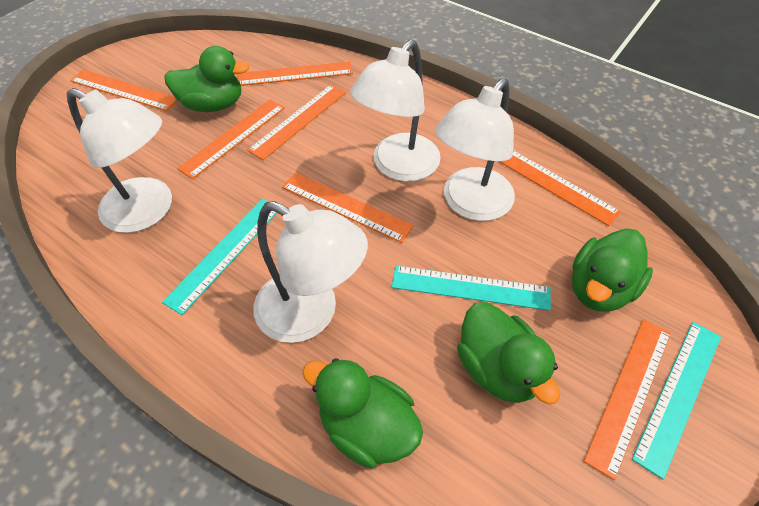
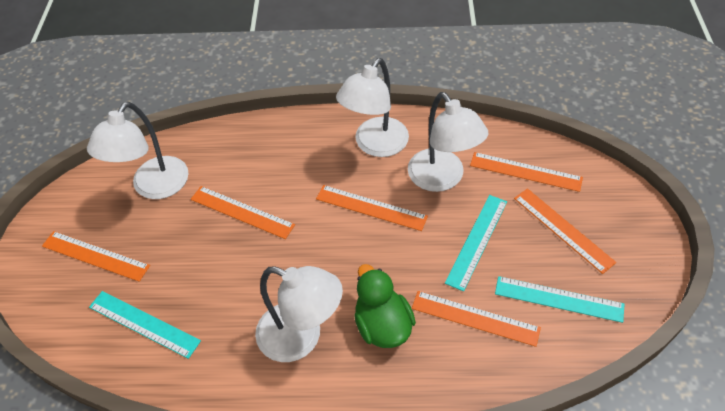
green duck: [164,46,250,112] [302,358,423,468] [457,302,560,404] [572,228,653,312] = 4 -> [354,264,416,348] = 1
orange ruler: [70,69,177,111] [177,99,285,179] [237,62,353,86] [247,84,346,160] [282,172,414,243] [498,150,621,226] [584,319,671,480] = 7 -> [42,231,150,282] [191,186,295,239] [316,185,428,231] [412,291,541,347] [470,152,583,192] [514,188,616,274] = 6

